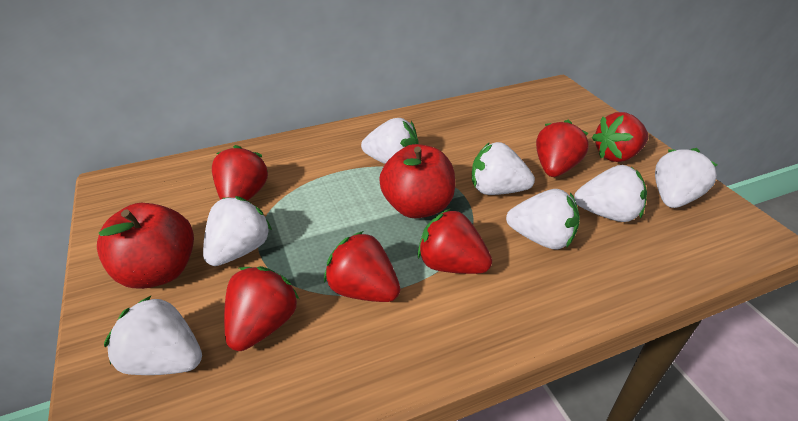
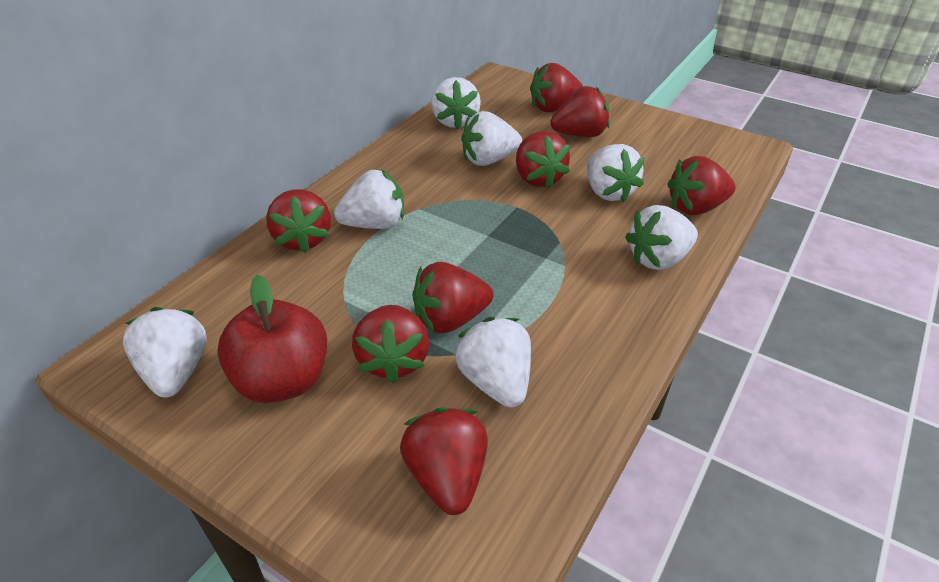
red apple: [97,203,194,289] [379,144,455,218] = 2 -> [217,275,327,403] = 1
red strawberry: [212,145,268,201] [224,266,299,351] [324,231,400,302] [418,208,492,274] [536,120,589,177] [592,112,648,162] = 6 -> [266,189,331,253] [352,305,429,383] [400,407,488,515] [413,262,493,333] [516,131,570,189] [530,63,583,112] [550,86,610,137] [667,156,736,215] = 8

